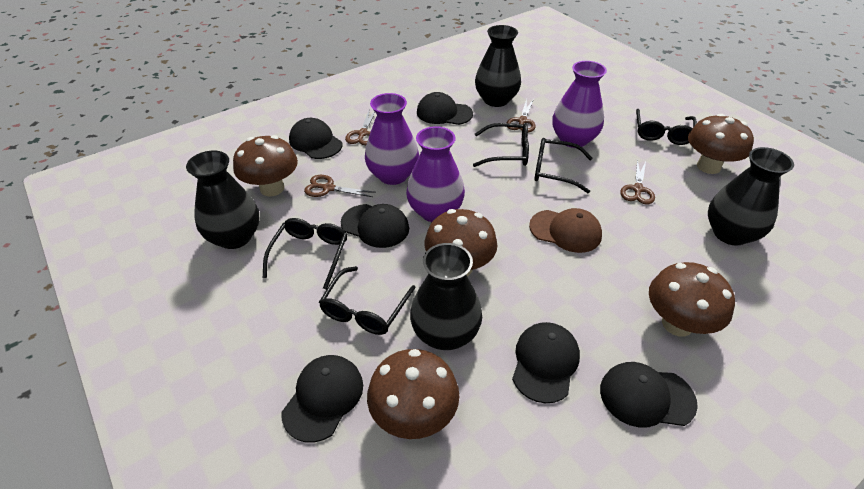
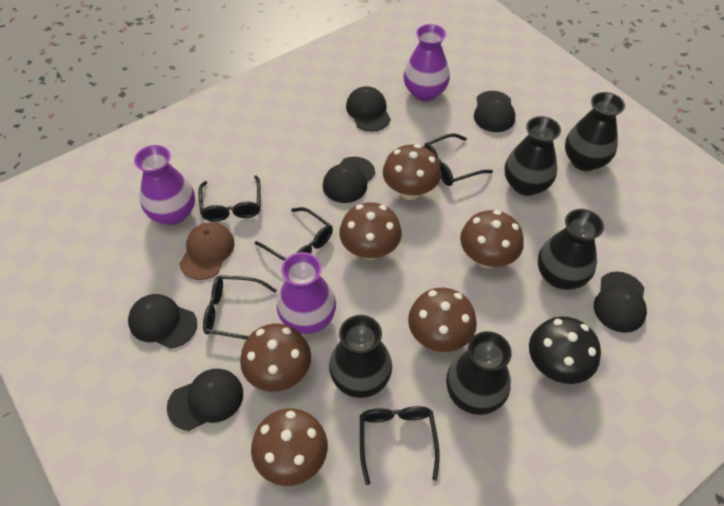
black mushroom: none = 0 -> [529,316,601,384] = 1
black vase: [186,151,260,249] [410,243,482,350] [475,25,521,107] [708,147,794,246] = 4 -> [329,315,392,398] [446,331,512,415] [505,116,561,196] [538,209,604,290] [565,92,625,171] = 5
brown mushroom: [233,135,298,196] [367,349,459,439] [424,209,497,276] [649,262,735,336] [688,114,754,174] = 5 -> [240,324,311,392] [251,408,328,486] [339,202,402,260] [383,144,441,200] [408,288,477,352] [460,210,524,268] = 6
brown scissors: [304,175,376,197] [345,111,375,145] [507,99,536,132] [620,159,655,205] = 4 -> none = 0

